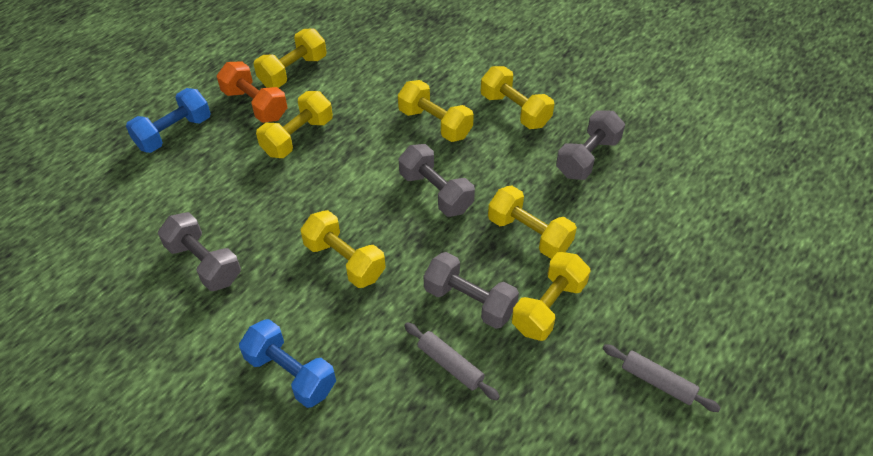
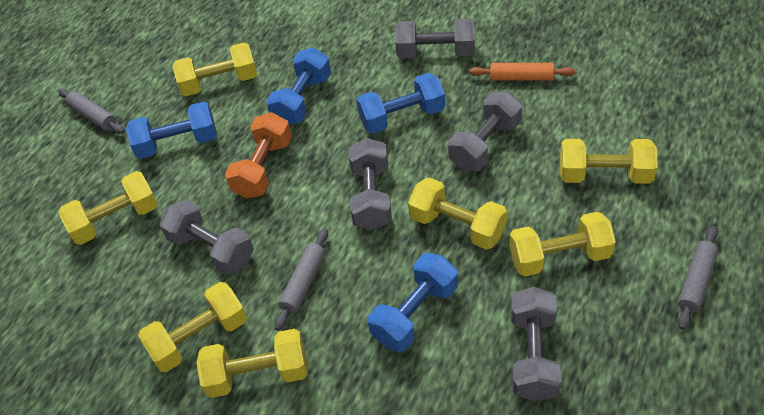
blue dumbbell: [126,88,211,153] [239,319,336,408] = 2 -> [126,102,217,159] [266,47,331,125] [356,73,445,134] [368,253,458,352] = 4
grey dumbbell: [158,212,241,291] [399,144,475,217] [424,252,519,329] [556,110,625,180] = 4 -> [160,200,254,275] [349,138,392,230] [395,18,475,58] [448,92,522,171] [511,287,561,401] = 5
grey rolling pin: [404,322,500,400] [603,344,721,412] = 2 -> [58,89,125,134] [274,228,328,331] [678,226,719,330] = 3
orange rolling pin: none = 0 -> [469,63,576,81] = 1

